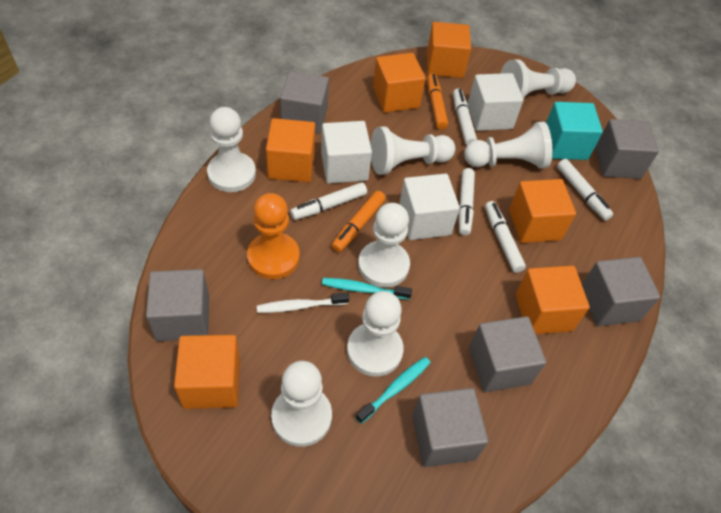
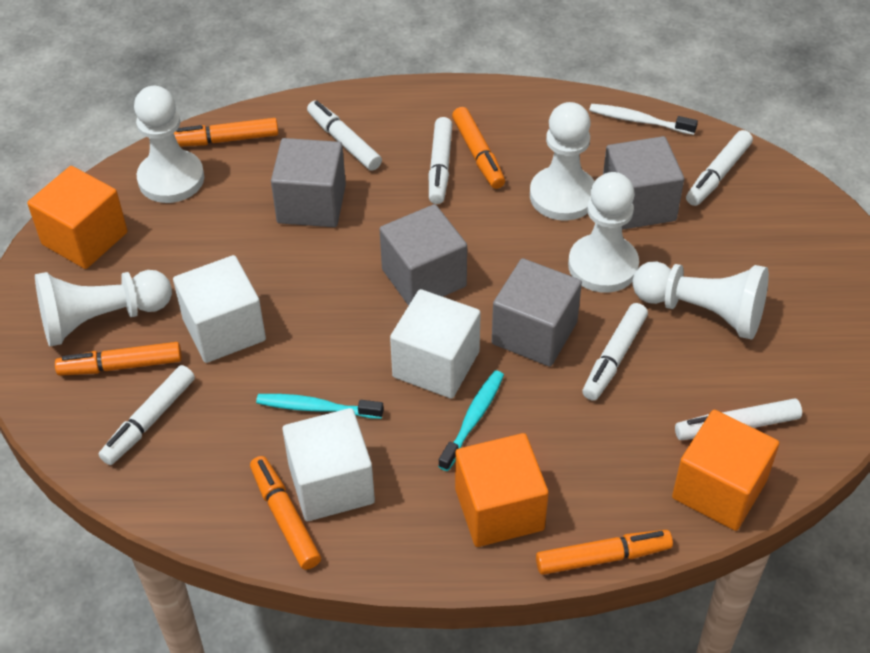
grey cube: [146,269,209,341] [280,71,329,134] [412,388,488,467] [469,316,546,392] [582,257,660,326] [595,119,659,179] = 6 -> [271,138,346,227] [379,204,467,306] [492,258,582,367] [603,136,684,230] = 4
orange cube: [174,335,240,409] [266,118,315,182] [373,53,426,113] [427,22,471,78] [509,179,576,243] [515,266,590,334] = 6 -> [27,166,128,269] [455,433,549,547] [672,410,779,531] = 3
orange marker: [331,191,386,252] [427,74,448,130] = 2 -> [55,342,182,376] [174,118,279,146] [250,456,321,570] [452,107,505,189] [536,530,673,575] = 5
orange pawn: [247,193,300,279] = 1 -> none = 0
turquoise cube: [546,102,603,160] = 1 -> none = 0
white marker: [290,182,367,220] [453,88,477,145] [459,168,475,236] [485,201,526,273] [557,159,613,221] = 5 -> [99,365,195,465] [307,101,382,171] [429,117,453,204] [582,303,648,401] [675,399,802,440] [686,130,753,206] = 6
white pawn: [207,107,256,192] [271,361,332,447] [347,291,404,377] [358,203,410,287] [370,127,455,175] [464,121,552,168] [500,60,576,99] = 7 -> [35,270,172,347] [134,86,204,203] [530,102,595,221] [568,172,639,293] [632,261,769,340] = 5

